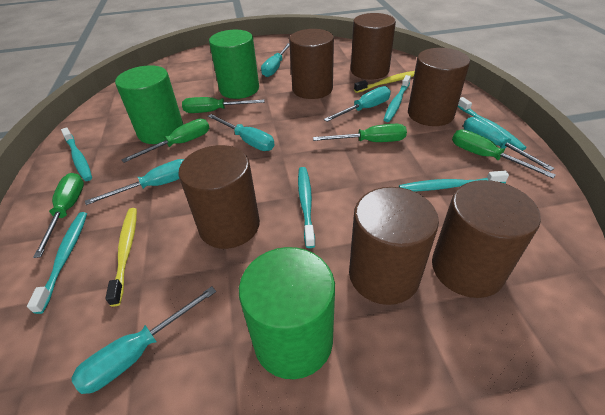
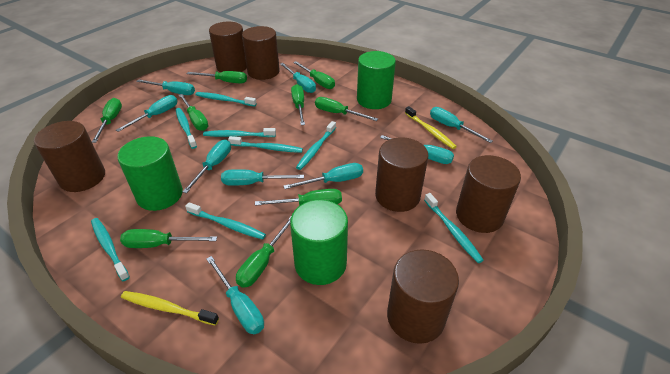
green screwdriver: [33,173,84,258] [121,119,209,163] [182,97,264,113] [313,124,407,142] [452,129,556,178] = 5 -> [92,98,122,143] [120,229,217,248] [179,94,208,131] [187,71,247,83] [236,215,292,288] [255,189,342,206] [291,84,305,125] [293,61,335,89] [315,97,378,121] = 9
turquoise screwdriver: [71,286,216,394] [85,159,184,205] [208,114,275,151] [261,43,290,77] [324,86,391,122] [463,117,555,171] = 6 -> [116,95,178,132] [136,79,195,95] [182,140,231,193] [206,256,264,334] [221,169,304,186] [280,63,316,93] [283,163,363,189] [380,135,454,164] [430,107,493,143] = 9
turquoise toothbrush: [27,212,87,314] [61,127,92,181] [298,167,315,248] [384,75,411,122] [399,171,509,191] [458,97,527,151] = 6 -> [91,218,130,281] [176,108,197,149] [185,202,266,240] [195,92,257,107] [203,128,276,137] [228,136,303,153] [296,121,336,170] [424,193,484,263] = 8

